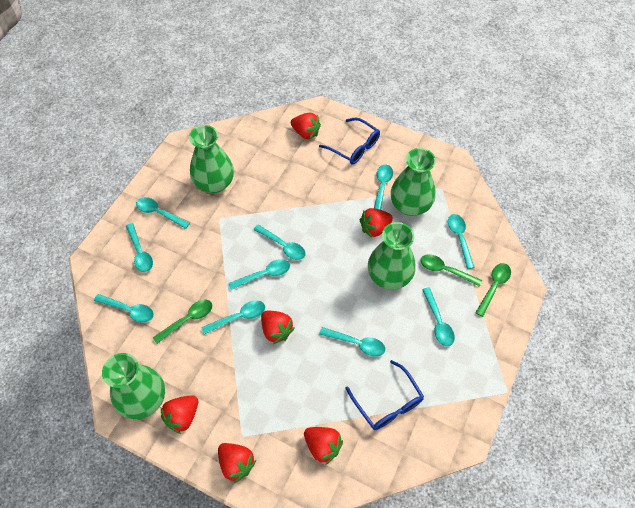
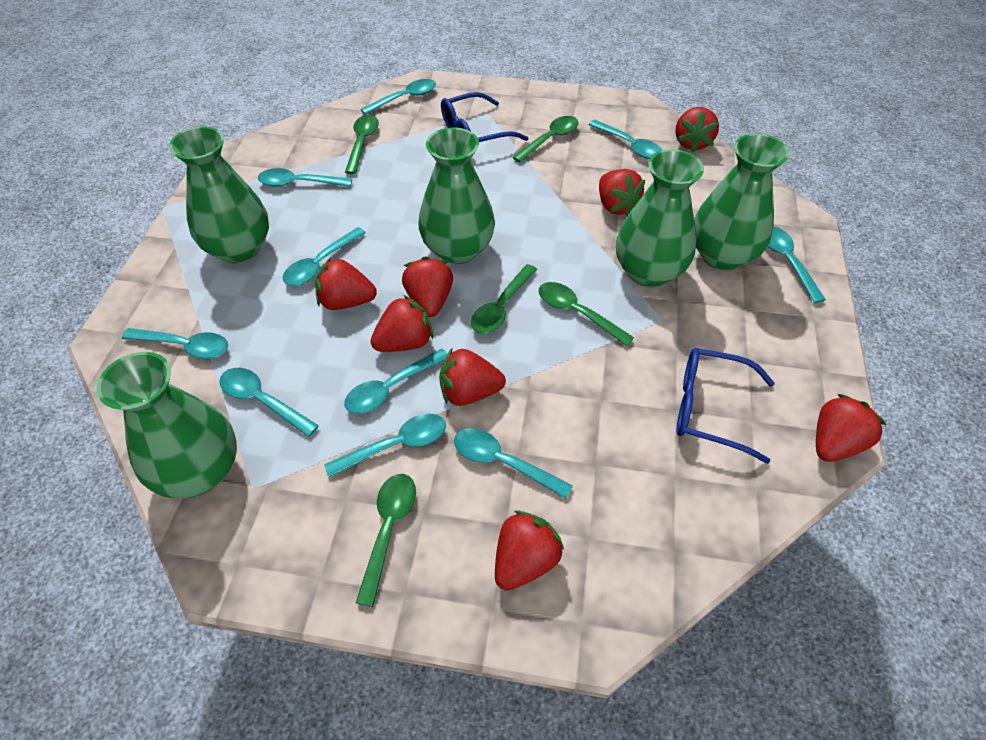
green spoon: [153,300,212,344] [420,254,482,287] [475,263,511,317] = 3 -> [345,115,379,174] [356,474,416,607] [471,264,537,334] [512,116,579,163] [539,282,634,346] = 5
green vase: [102,353,165,419] [189,125,234,193] [368,222,416,290] [391,148,436,216] = 4 -> [97,352,237,499] [169,127,269,263] [418,127,495,264] [616,149,704,287] [694,134,789,271] = 5
red strawberry: [161,395,198,434] [218,443,256,483] [261,311,294,344] [291,113,321,140] [304,427,343,465] [360,208,393,238] = 6 -> [315,258,377,310] [370,295,433,352] [402,256,453,317] [439,349,506,406] [495,511,564,591] [599,169,645,216] [675,107,719,152] [816,394,887,462] = 8

